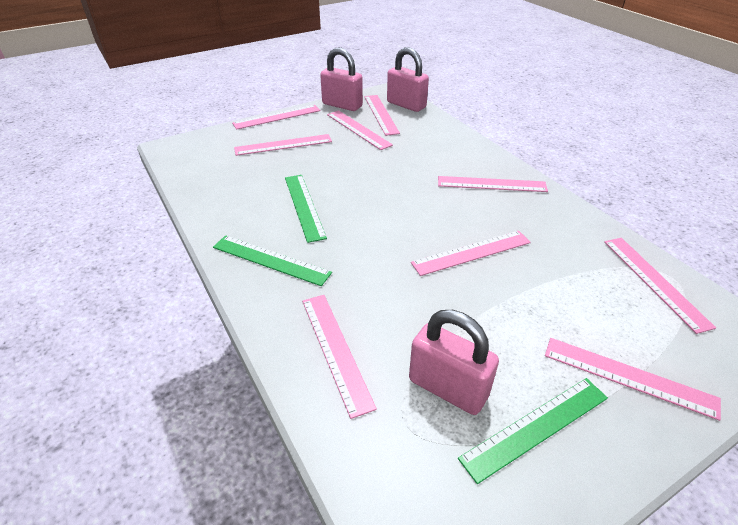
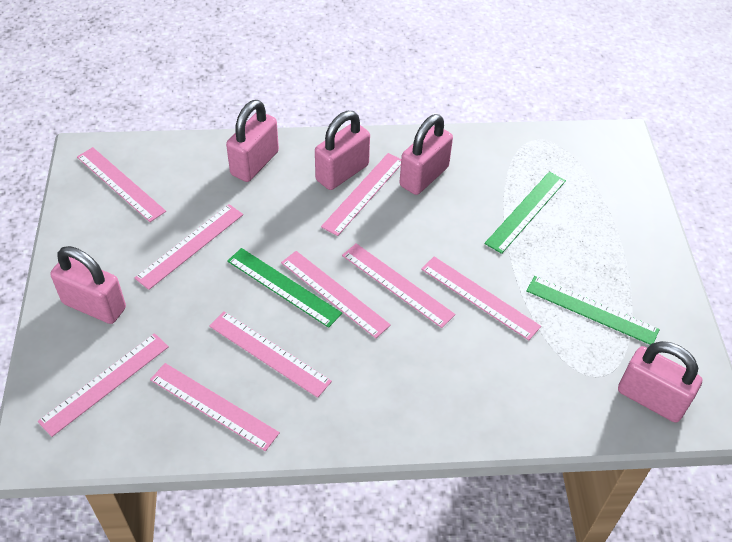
pink padlock: [320,47,363,111] [387,47,429,112] [409,310,499,415] = 3 -> [50,246,126,324] [226,100,279,182] [315,111,370,190] [399,114,453,195] [618,341,703,423] = 5

